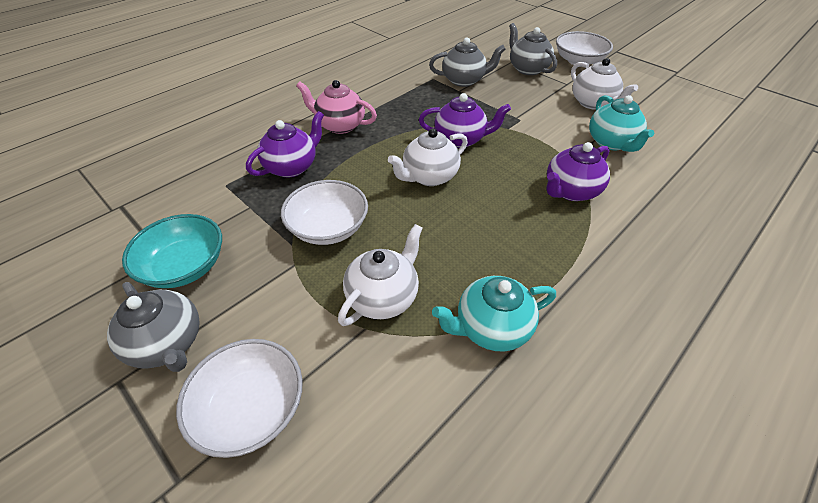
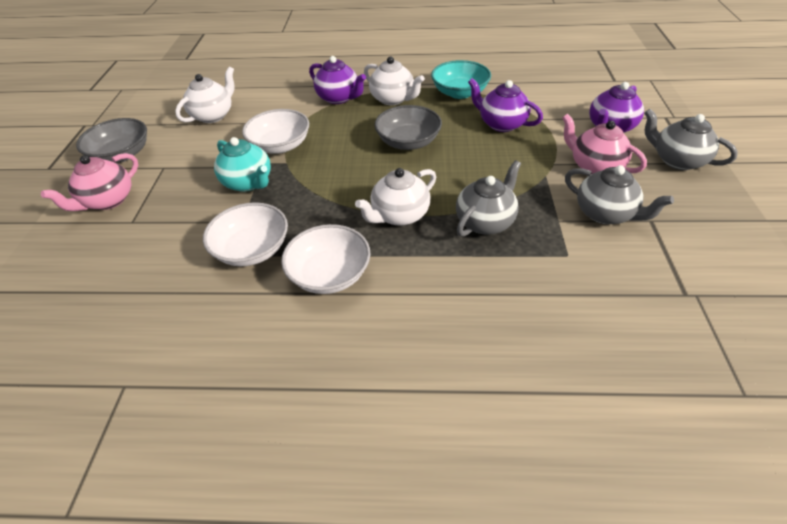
grey bowl: none = 0 -> [76,118,147,163] [374,105,442,150] = 2
pink teapot: [296,80,377,134] = 1 -> [41,153,138,211] [562,114,647,174] = 2
turquoise teapot: [432,276,556,351] [589,95,654,152] = 2 -> [214,137,271,192] = 1

